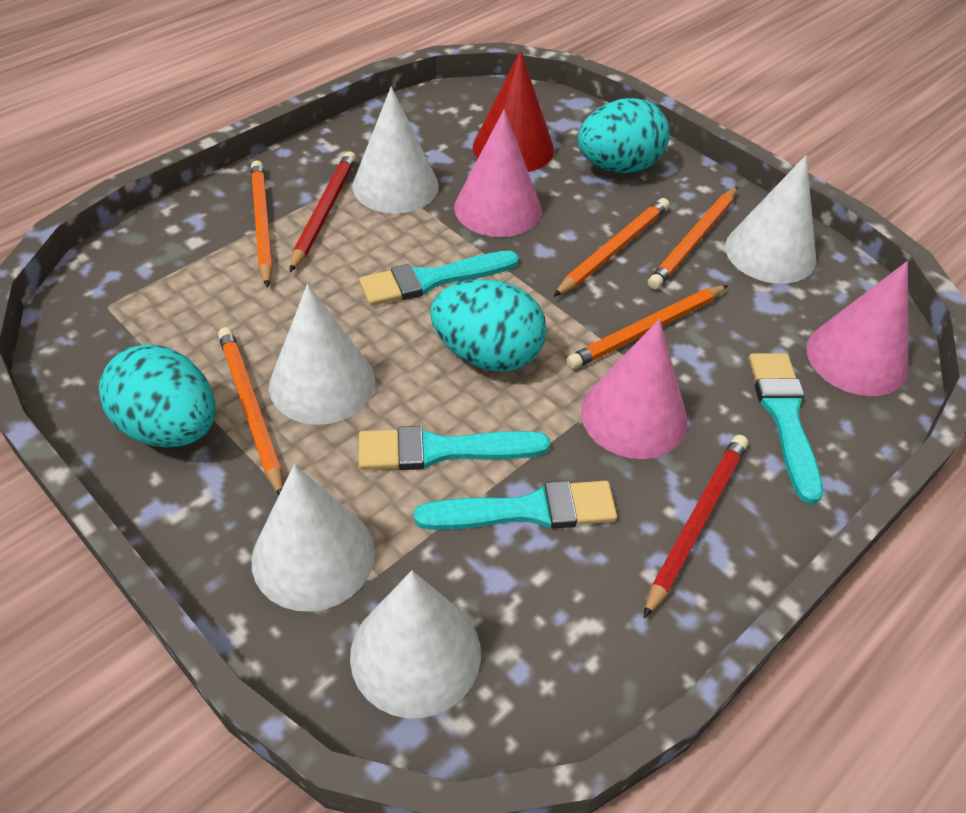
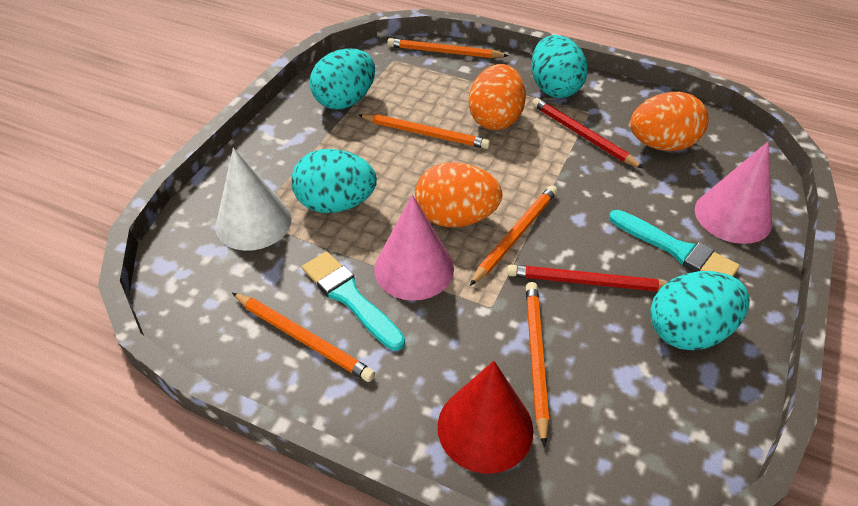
orange egg: none = 0 -> [415,162,503,227] [469,64,526,130] [630,92,709,151] = 3
pink cone: [454,109,542,237] [581,319,688,459] [806,261,908,396] = 3 -> [374,195,454,301] [695,142,772,244] = 2
turquoise brush: [359,251,519,306] [359,426,550,470] [414,481,617,530] [748,353,823,504] = 4 -> [302,251,405,351] [609,210,740,277] = 2
turquoise egg: [99,344,215,447] [430,279,547,372] [577,98,670,173] = 3 -> [291,149,377,213] [310,49,375,110] [531,35,588,98] [650,271,750,350] = 4
white cone: [251,464,375,612] [269,284,375,425] [350,571,481,718] [352,87,439,214] [725,155,816,284] = 5 -> [215,148,292,251] = 1

